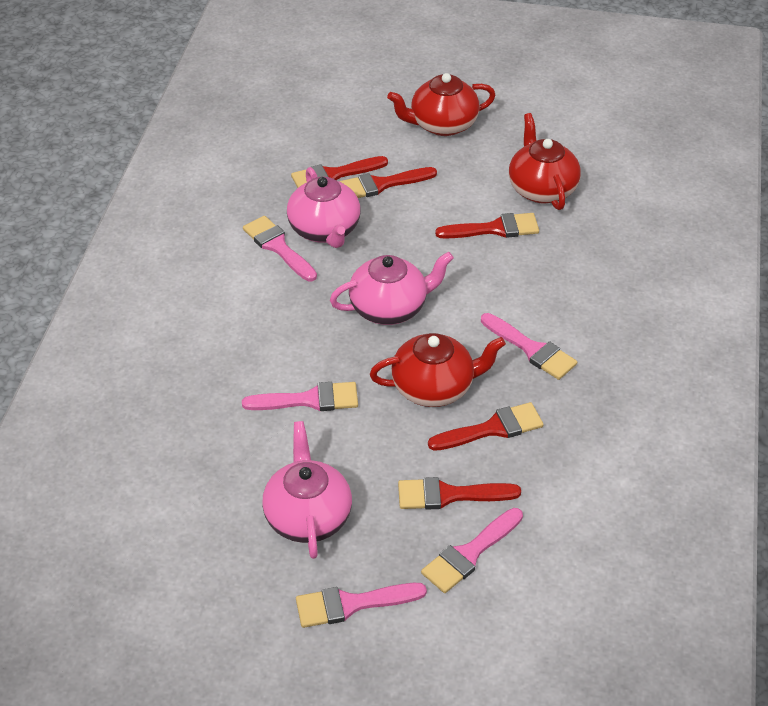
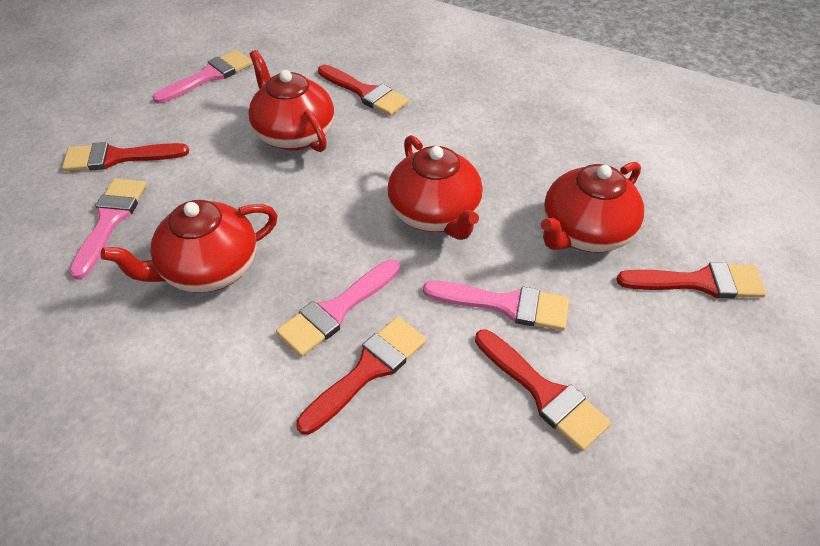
pink brush: [242,382,358,411] [243,216,317,281] [296,583,427,628] [421,508,523,593] [481,313,577,380] = 5 -> [69,178,146,280] [152,50,253,104] [276,259,400,357] [423,281,569,331] = 4
pink teapot: [262,421,352,559] [287,167,361,248] [330,252,454,325] = 3 -> none = 0
red teapot: [370,333,506,407] [387,73,496,136] [509,113,581,210] = 3 -> [101,200,278,293] [248,50,334,152] [388,135,483,240] [541,162,644,253] = 4

